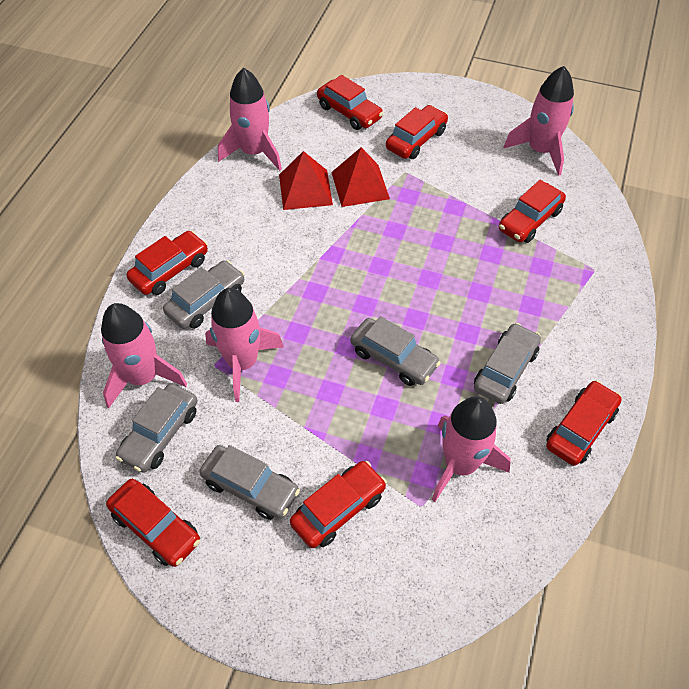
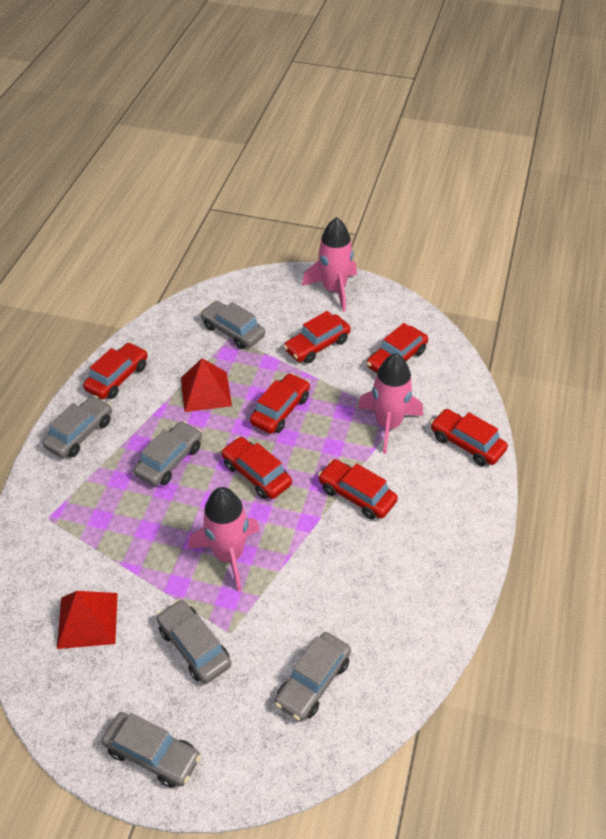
grey car: [115,384,197,473] [163,260,245,329] [199,445,300,520] [350,316,441,386] [474,323,541,404] = 5 -> [43,396,112,458] [102,712,201,788] [134,421,202,486] [157,599,231,684] [200,301,265,349] [275,632,351,721] = 6
pink rocket: [101,303,187,408] [205,288,284,402] [218,67,282,171] [432,396,511,502] [504,66,574,176] = 5 -> [188,487,260,591] [302,217,357,312] [358,353,423,454] = 3

